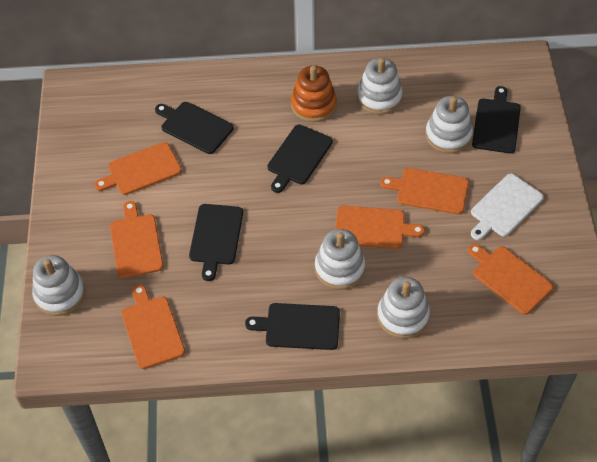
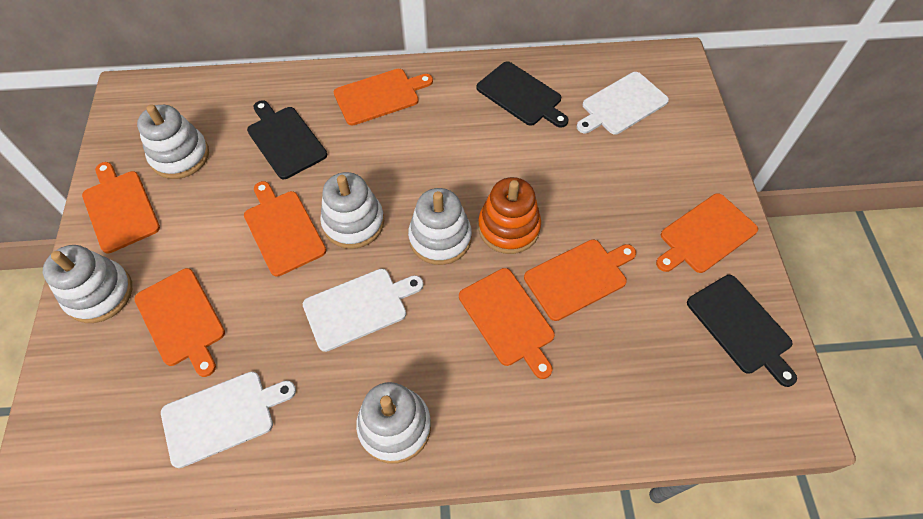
black cutting board: [155,102,234,154] [189,204,243,281] [245,303,340,350] [267,125,333,193] [472,86,521,153] = 5 -> [247,100,327,179] [476,61,569,128] [687,275,797,387] = 3
orange cutting board: [95,142,182,195] [110,201,163,278] [121,284,185,369] [335,205,425,249] [380,168,469,214] [468,244,553,315] = 6 -> [82,162,160,253] [134,268,225,377] [244,181,326,277] [334,69,433,125] [459,268,555,379] [524,239,636,321] [656,193,758,273] = 7
white cutting board: [471,174,544,240] = 1 -> [161,372,296,468] [303,269,423,352] [577,72,669,134] = 3

